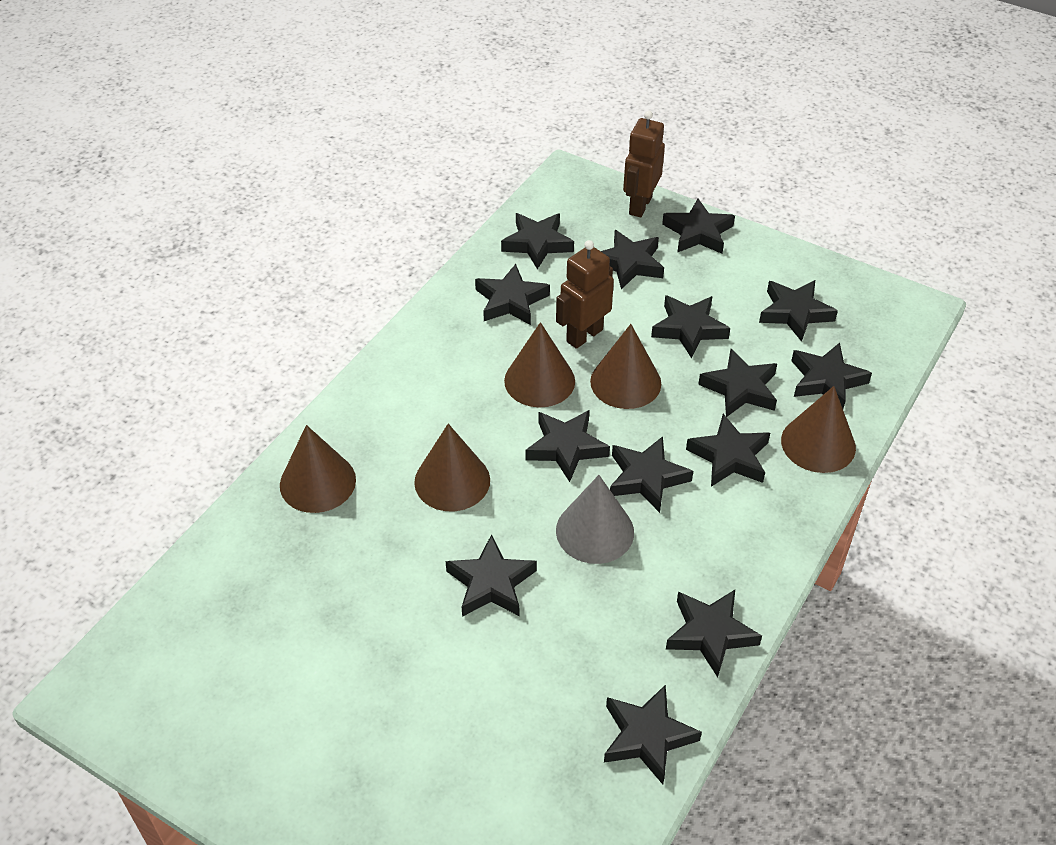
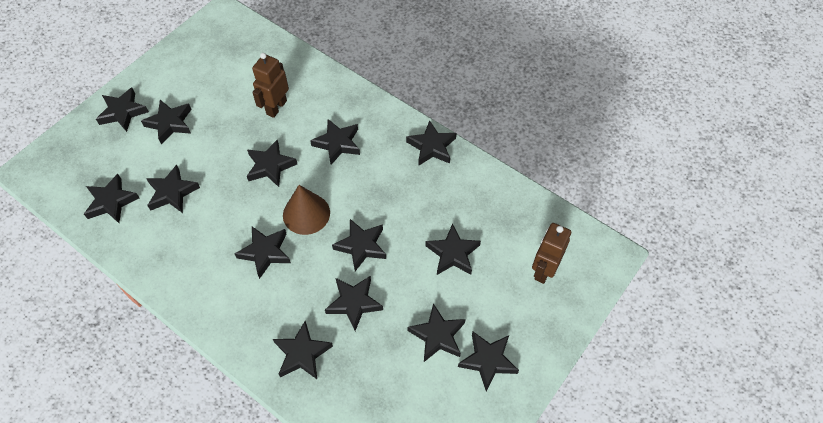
brown cone: [280,425,356,513] [414,424,490,511] [504,322,575,407] [590,324,661,409] [781,386,856,473] = 5 -> [283,185,330,235] = 1
grey cone: [556,475,634,564] = 1 -> none = 0

